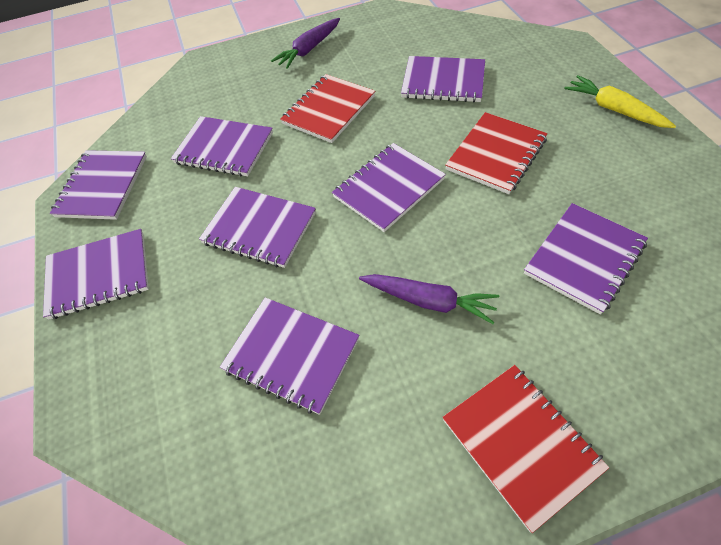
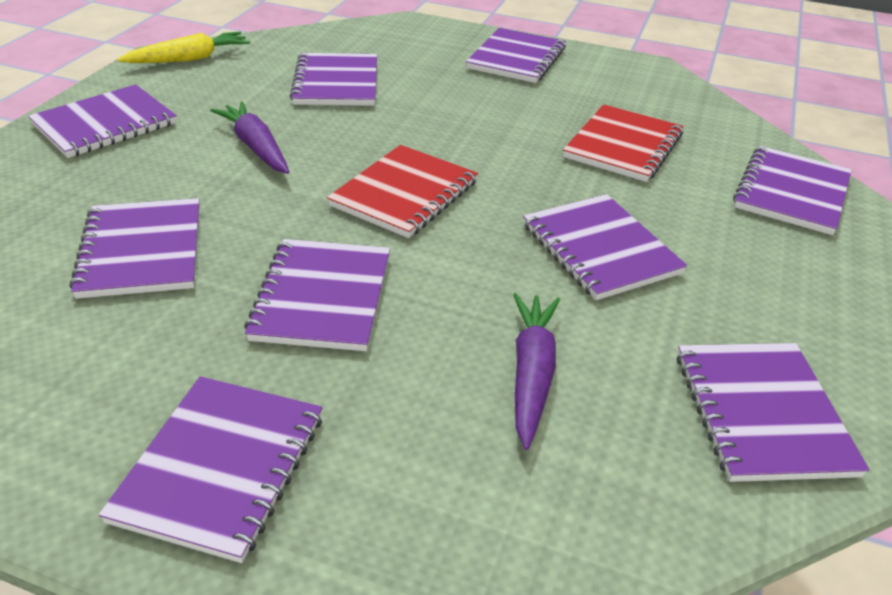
purple notebook: [43,229,149,320] [50,150,147,220] [171,116,273,177] [199,187,316,268] [220,297,359,415] [332,143,446,232] [401,56,485,102] [524,203,648,315] = 8 -> [28,84,177,158] [69,198,200,299] [99,376,323,563] [244,239,390,351] [290,53,377,106] [466,28,566,83] [523,194,687,300] [677,343,869,482] [733,146,852,235] = 9
red notebook: [280,74,375,143] [442,365,609,533] [445,112,548,194] = 3 -> [327,145,478,238] [563,104,683,182] = 2

